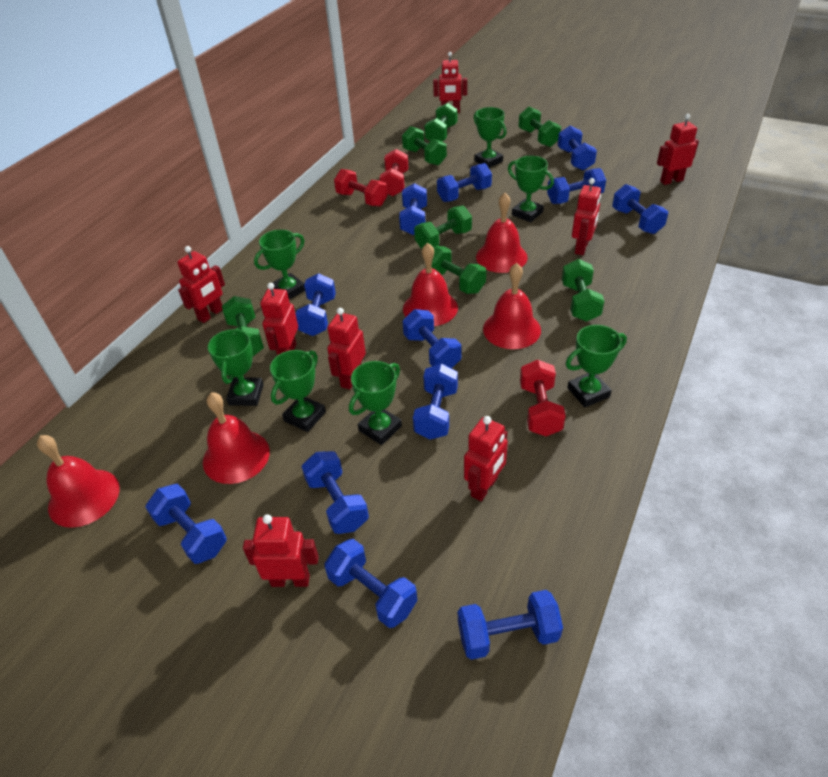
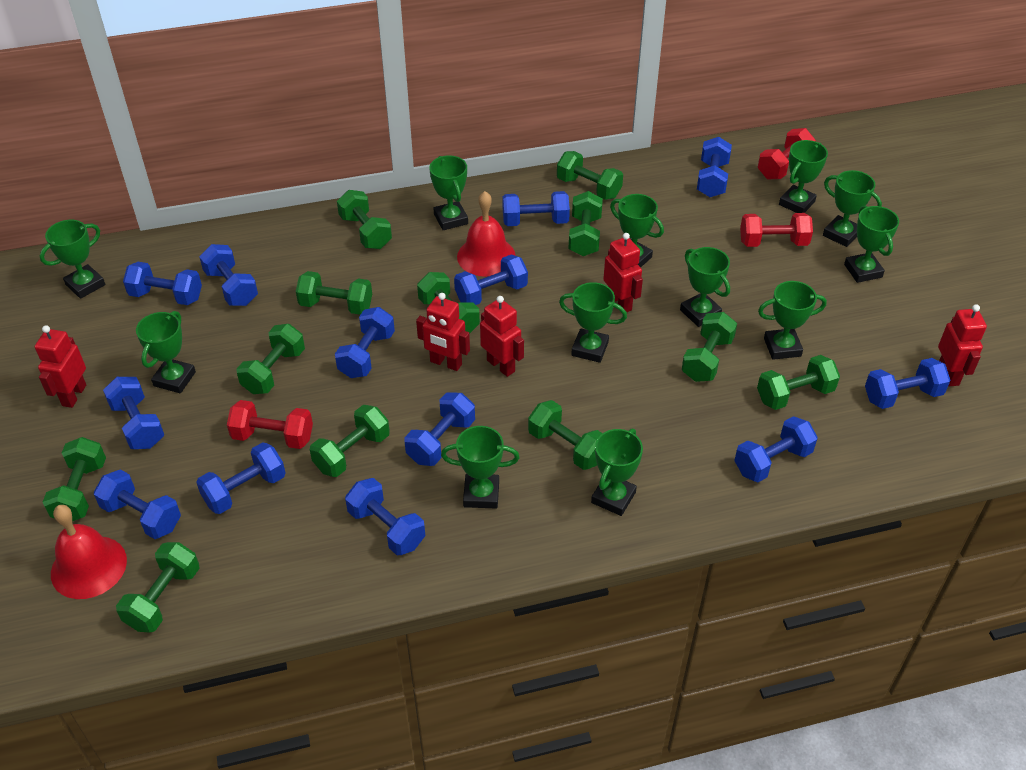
blue dumbbell: [145,484,227,564] [296,273,336,336] [302,451,369,534] [324,539,418,628] [399,183,427,235] [403,309,461,368] [413,364,458,440] [437,163,492,202] [458,590,563,660] [547,168,606,204] [558,126,597,171] [612,184,668,234] = 12 -> [94,469,181,539] [103,377,164,449] [123,262,202,305] [196,442,286,514] [199,244,258,306] [335,307,395,378] [345,478,425,555] [404,392,475,466] [454,254,528,305] [502,191,570,226] [697,137,732,197] [734,416,818,482] [865,358,951,409] = 13
green dumbbell: [222,296,264,356] [402,126,447,165] [414,205,472,249] [424,103,458,141] [425,246,486,294] [519,107,561,147] [562,259,604,322] = 7 -> [43,437,106,521] [116,542,200,633] [236,324,305,394] [296,271,372,315] [310,405,390,477] [337,190,392,249] [417,272,480,334] [528,400,603,470] [557,151,623,200] [568,191,603,256] [682,312,737,382] [757,355,840,410] = 12
green trophy: [208,328,264,406] [254,229,305,299] [270,350,326,432] [349,361,402,445] [474,107,507,168] [508,156,554,222] [566,325,627,407] = 7 -> [40,220,105,299] [136,311,196,393] [429,155,468,230] [441,426,520,509] [559,282,627,363] [591,428,643,516] [610,194,664,267] [680,247,730,327] [758,281,827,360] [779,140,828,213] [823,170,882,247] [844,205,899,283] = 12
red bell: [37,435,120,528] [203,392,270,484] [403,243,458,326] [476,193,528,273] [483,263,541,349] = 5 -> [51,505,127,599] [457,191,516,277] = 2
red robot: [177,246,225,323] [243,514,319,587] [260,283,298,356] [327,308,366,390] [433,52,467,113] [464,416,508,501] [572,178,601,255] [657,114,699,185] = 8 -> [35,325,86,408] [416,293,470,371] [480,296,524,377] [603,233,643,312] [938,304,987,386] = 5

